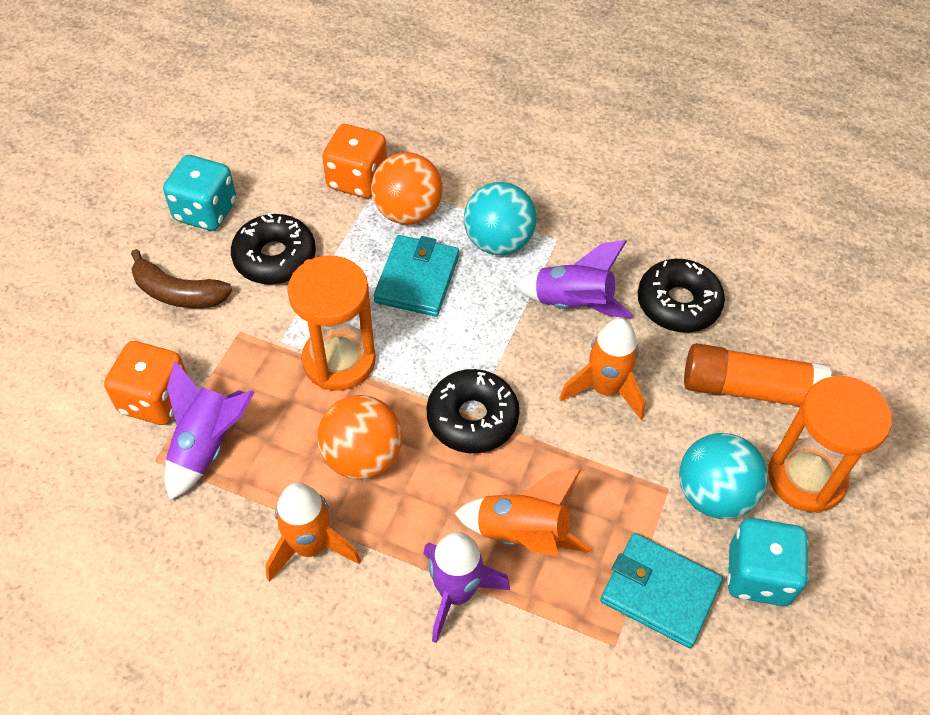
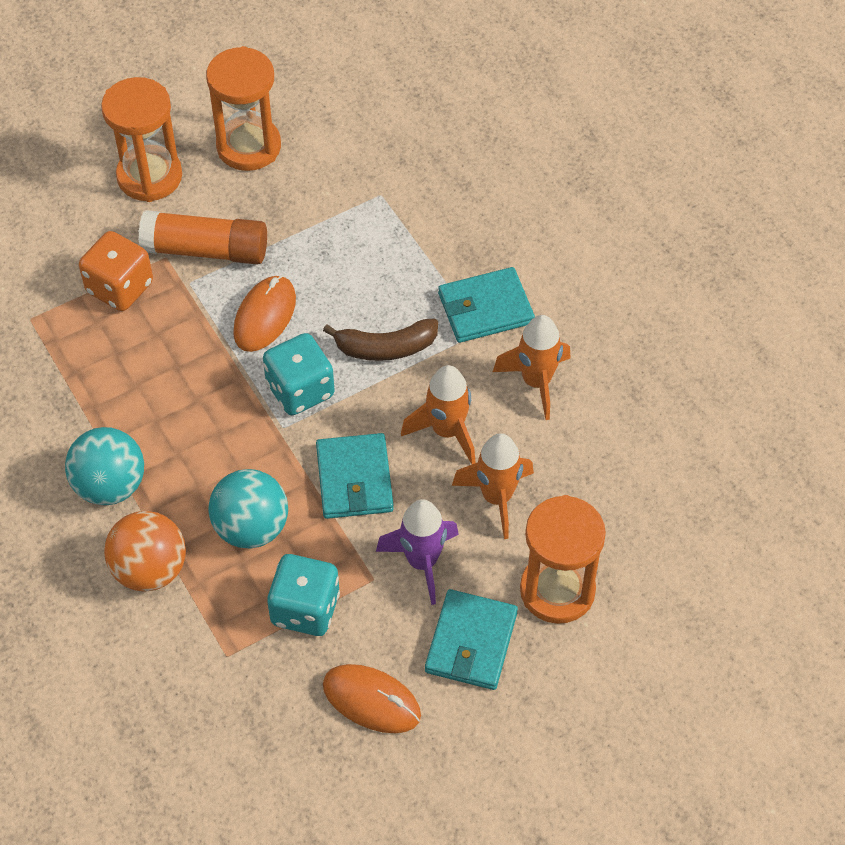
black donut: [231,213,316,285] [427,369,520,453] [638,259,725,332] = 3 -> none = 0
orange ball: [317,395,402,480] [371,152,443,225] = 2 -> [104,511,186,592] = 1
orange dice: [104,341,188,425] [322,124,387,198] = 2 -> [79,231,153,311] = 1
orange hourglass: [287,256,376,391] [768,376,892,513] = 2 -> [101,77,182,202] [206,46,281,171] [520,495,606,624] = 3
orange mouse: none = 0 -> [233,276,296,352] [323,664,421,733] = 2
purple rocket: [165,361,254,500] [423,532,510,643] [515,240,634,319] = 3 -> [376,499,459,605] = 1
turquoise wallet: [373,235,459,316] [600,533,723,648] = 2 -> [316,433,394,519] [425,589,518,690] [438,267,535,343] = 3

